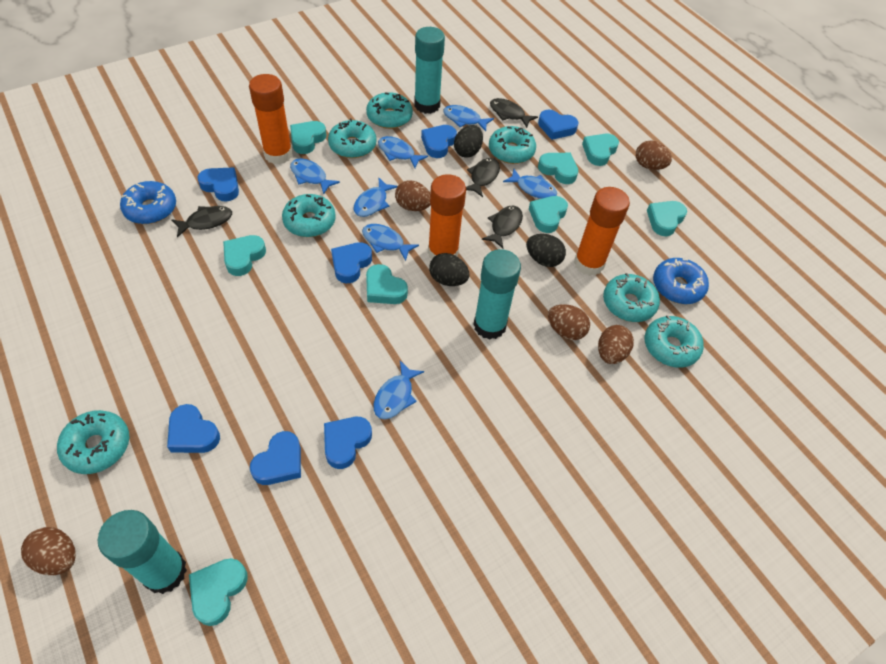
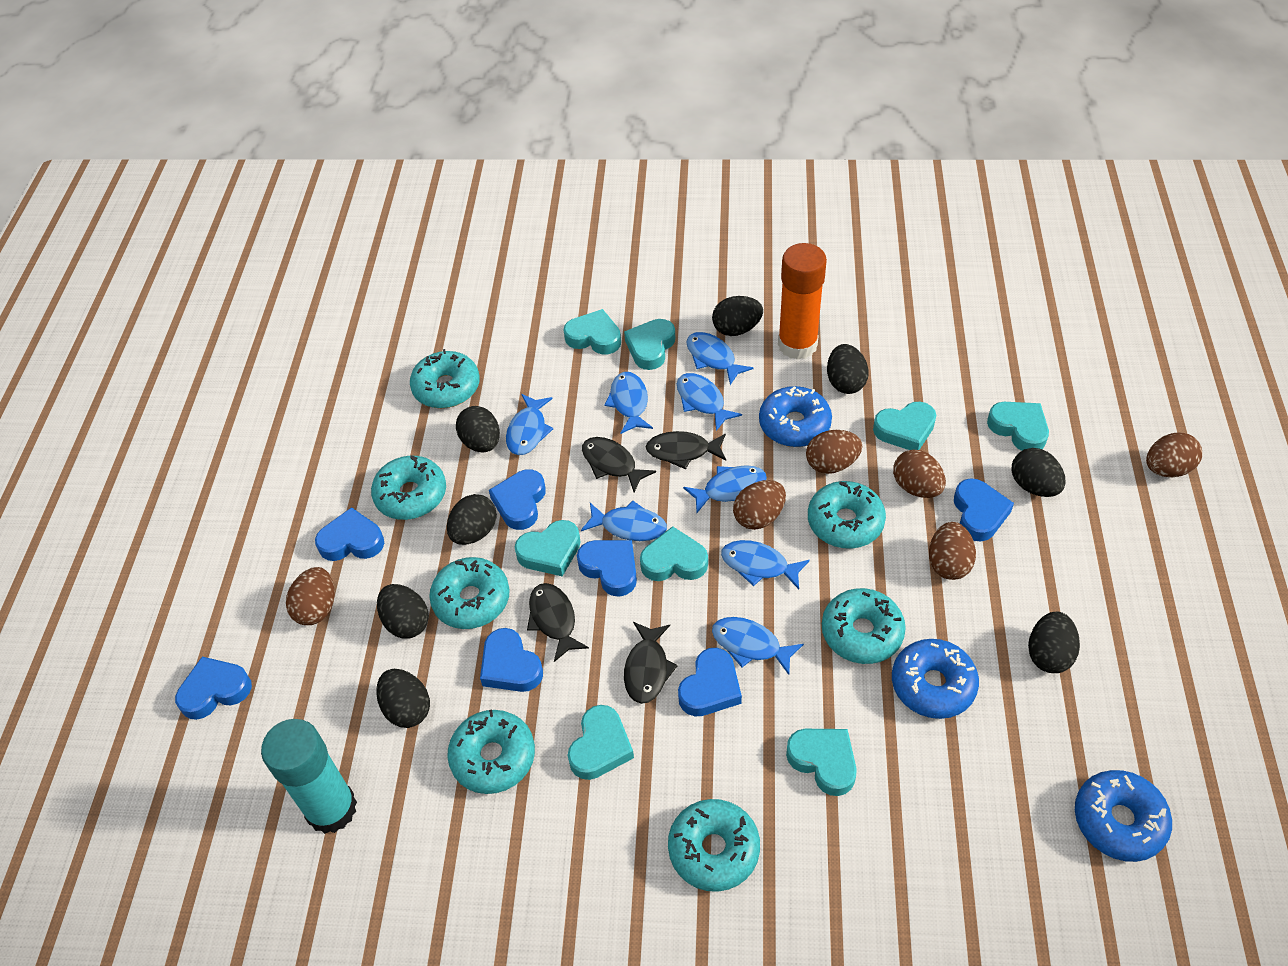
black egg: [429,253,469,286] [454,125,483,158] [526,234,566,267] = 3 -> [376,669,430,728] [377,584,429,639] [447,494,497,545] [456,406,500,453] [712,296,763,336] [827,344,869,394] [1012,448,1066,497] [1028,612,1080,673] = 8
blue donut: [120,181,176,224] [653,258,709,304] = 2 -> [759,386,832,447] [892,639,979,719] [1075,770,1172,862] = 3
blue fish: [290,158,340,194] [354,178,397,217] [362,224,419,261] [374,361,424,419] [378,136,428,168] [443,105,494,131] [503,169,557,199] = 7 -> [506,394,553,455] [581,500,667,541] [604,372,653,434] [677,373,742,431] [683,465,767,513] [686,332,753,385] [712,617,804,675] [721,540,810,589] = 8
brown egg: [21,527,76,575] [395,180,430,211] [548,304,590,340] [598,325,634,364] [636,140,672,170] = 5 -> [286,567,335,625] [733,480,786,530] [806,430,862,474] [893,450,946,498] [929,522,976,580] [1146,432,1202,477] = 6
orange glue stick: [249,74,293,164] [428,174,466,259] [574,187,630,276] = 3 -> [778,243,827,360] = 1
turquoise glue stick: [98,510,187,594] [414,27,445,114] [473,249,521,339] = 3 -> [261,719,357,834] = 1

